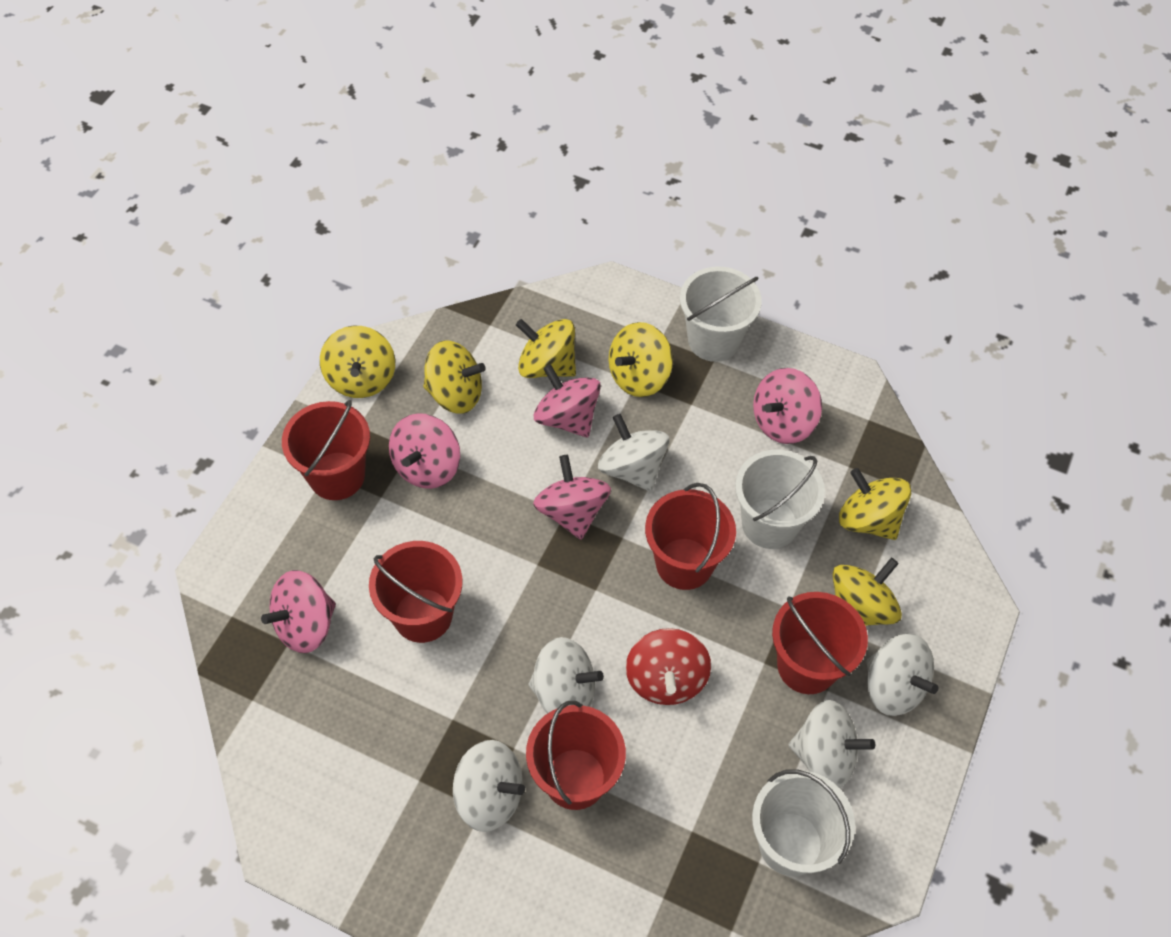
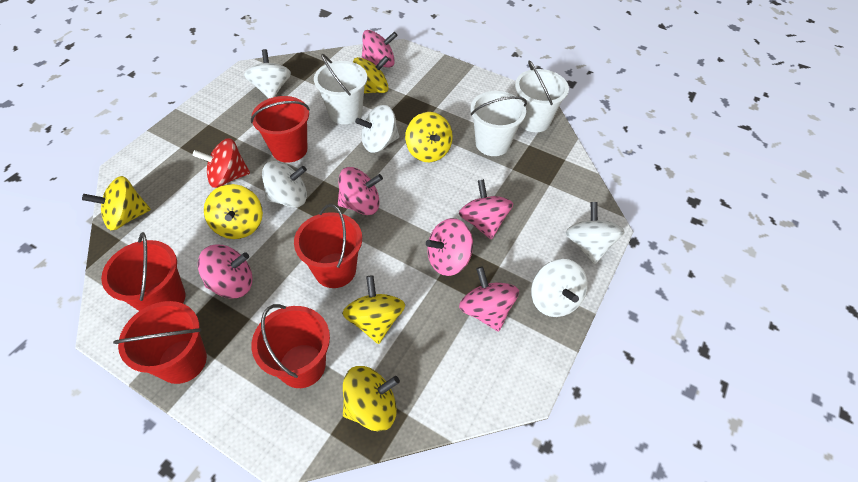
pink spinning top: [261,570,336,653] [389,413,460,489] [533,455,611,540] [534,364,601,437] [753,368,822,444] = 5 -> [198,244,253,299] [338,167,383,215] [362,30,397,68] [426,218,473,276] [459,179,513,240] [459,266,519,332] = 6

